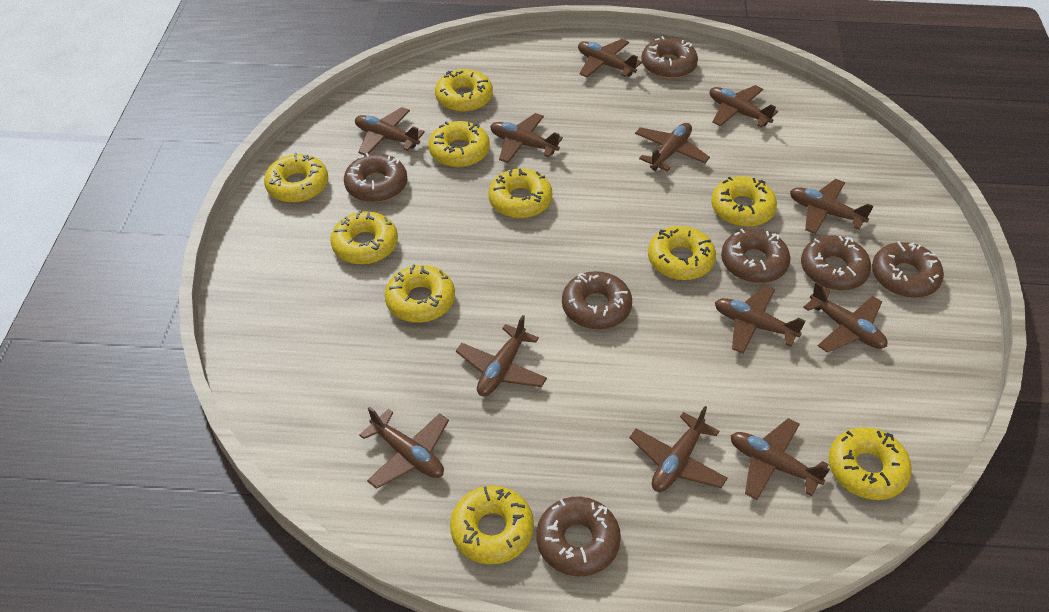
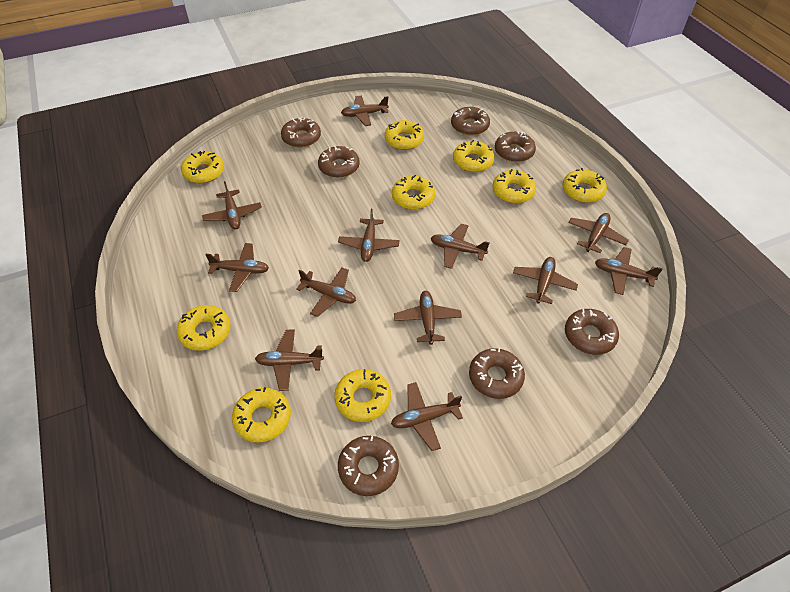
yellow donut: [264,152,328,203] [331,210,398,265] [385,264,455,323] [429,121,490,168] [435,69,493,112] [450,486,534,565] [488,168,552,218] [648,226,716,280] [711,176,777,227] [828,427,912,500] = 10 -> [177,305,231,351] [181,151,224,183] [232,387,291,443] [334,369,391,422] [385,120,424,150] [392,175,435,210] [453,140,494,172] [492,169,536,203] [563,168,607,203] = 9

